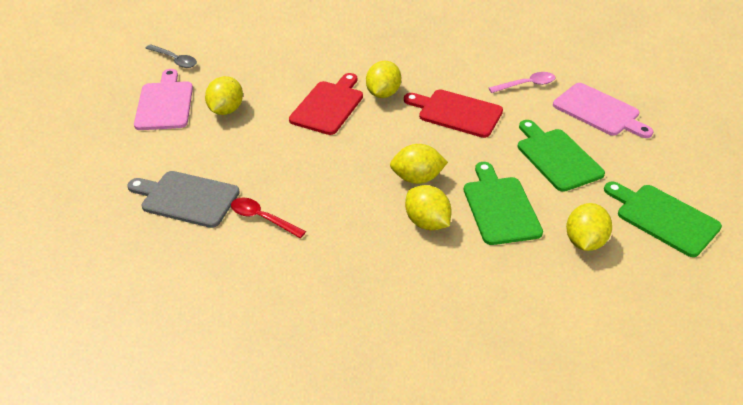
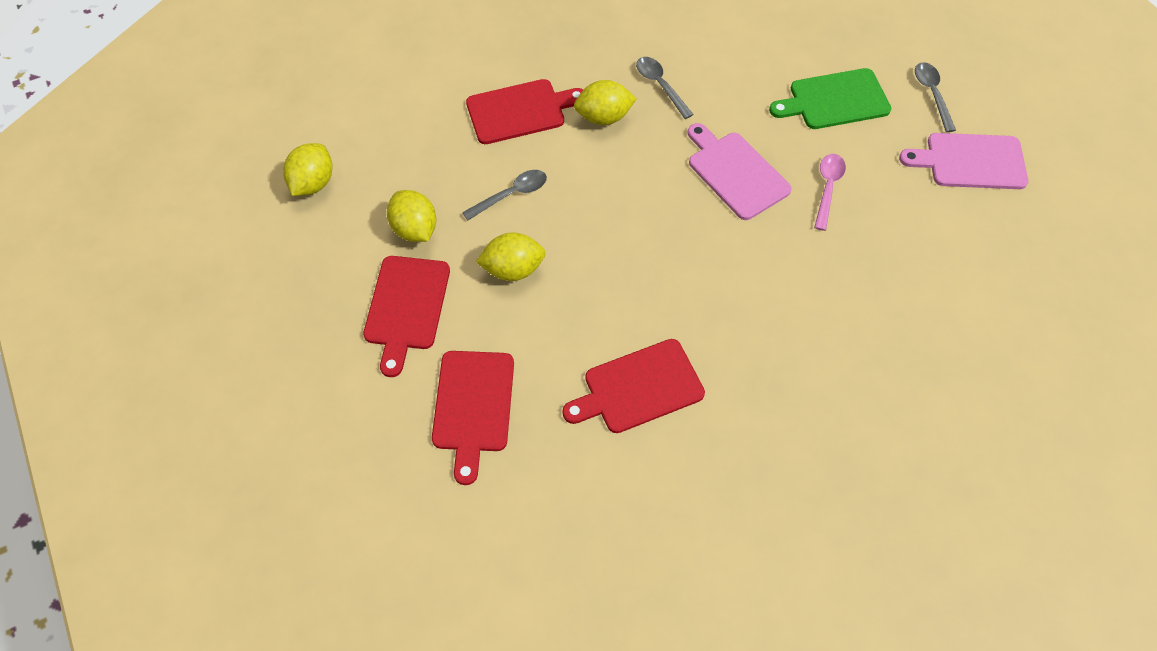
green cutting board: [464,162,543,245] [518,120,605,192] [604,182,722,257] = 3 -> [769,68,891,129] = 1
grey cutting board: [127,171,240,228] = 1 -> none = 0
grey spoon: [145,44,197,68] = 1 -> [462,170,547,221] [636,57,694,119] [915,62,956,132] = 3
red cutting board: [289,73,363,135] [404,90,503,138] = 2 -> [363,256,450,377] [432,351,514,485] [466,79,583,144] [562,339,705,433] = 4
red spoon: [231,198,306,238] = 1 -> none = 0
yellow lemon: [205,76,243,115] [366,61,401,98] [390,144,448,184] [405,185,452,230] [566,203,612,251] = 5 -> [283,143,332,196] [387,190,436,242] [476,232,546,281] [574,80,637,125] = 4

